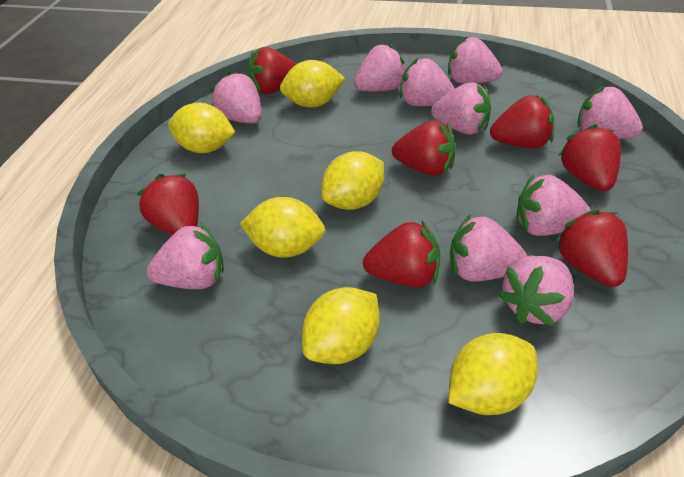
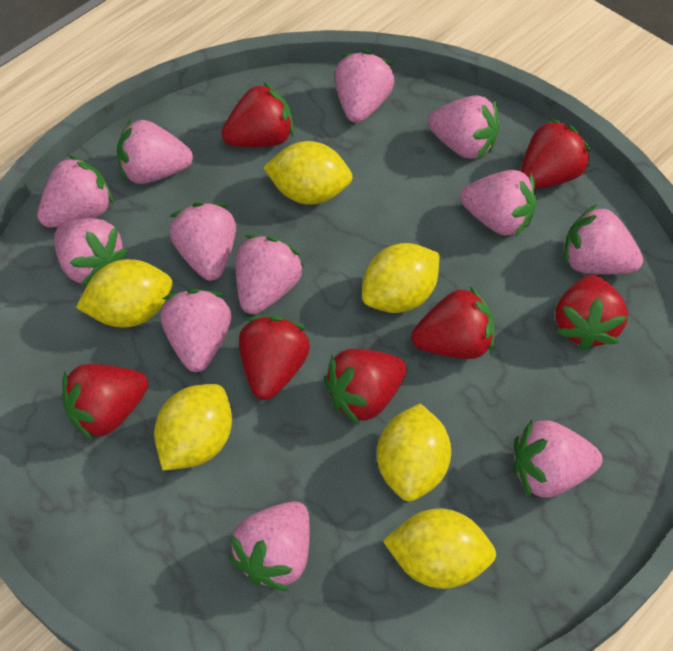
pink strawberry: [147,223,224,289] [210,72,262,123] [354,43,406,91] [400,58,455,106] [431,82,491,135] [448,36,503,84] [450,214,528,282] [498,256,574,326] [517,174,591,236] [578,86,643,139] = 10 -> [37,155,114,228] [54,218,128,287] [117,118,193,184] [161,289,231,372] [169,202,236,281] [229,501,310,591] [236,235,304,314] [335,50,395,123] [428,95,500,160] [460,170,537,237] [514,420,602,498] [564,204,643,274] = 12

